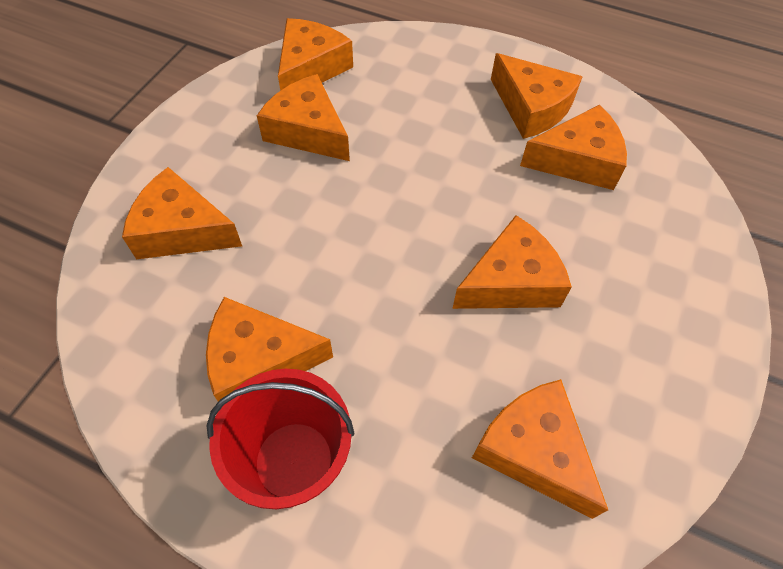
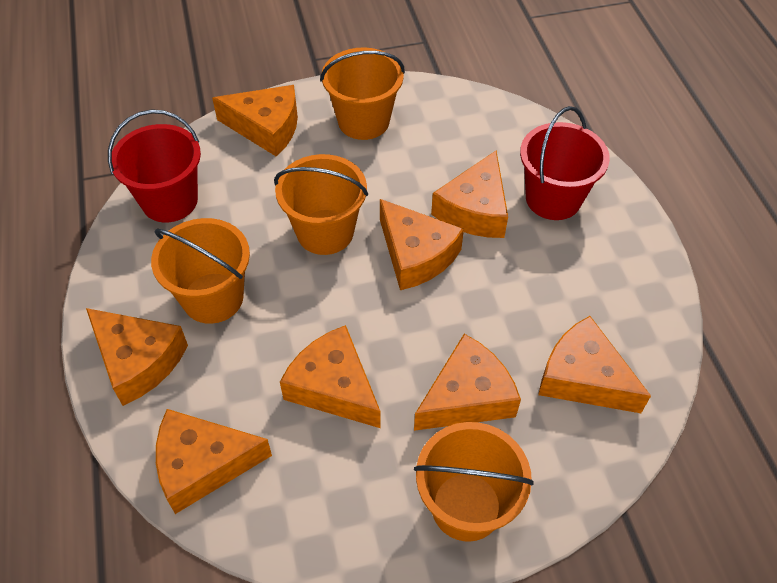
orange bucket: none = 0 -> [151,218,250,324] [274,154,368,255] [320,48,405,140] [414,422,534,542] = 4
red bucket: [207,369,354,509] = 1 -> [108,109,201,222] [520,106,610,220] = 2

